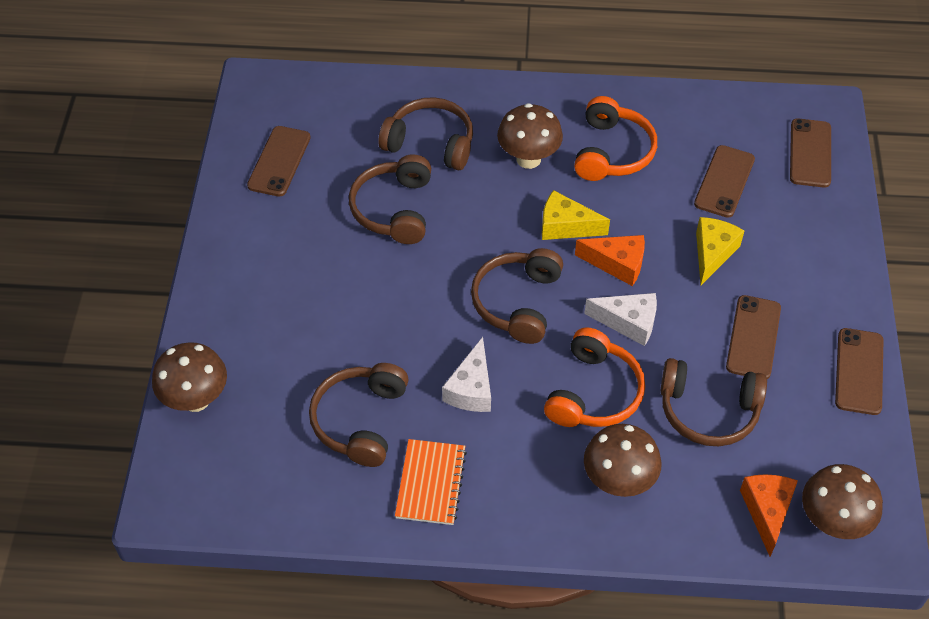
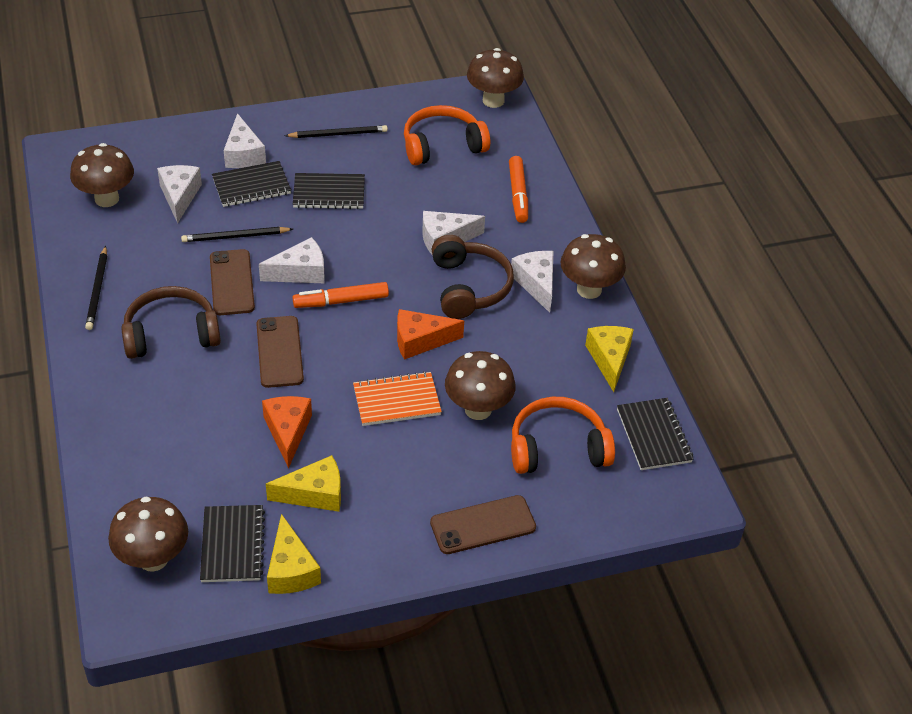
black notebook: none = 0 -> [200,505,265,582] [212,161,291,207] [293,173,365,209] [617,398,693,470] = 4
black pencil: none = 0 -> [85,246,107,330] [181,227,293,242] [285,125,388,138] = 3
brown headphones: [309,363,409,467] [349,154,431,244] [379,97,473,170] [471,248,563,344] [661,358,767,446] = 5 -> [121,286,221,359] [432,235,514,319] = 2
brown mushroom: [152,342,227,412] [497,103,563,169] [584,424,662,497] [802,464,883,539] = 4 -> [70,143,134,207] [108,497,188,572] [445,351,516,420] [467,48,524,108] [560,234,626,299] = 5
brown phone: [247,126,311,197] [694,145,755,218] [726,295,781,379] [790,118,831,188] [835,328,884,415] = 5 -> [210,249,255,315] [256,316,304,388] [430,495,536,554] = 3
orange marker: none = 0 -> [292,282,389,308] [509,156,528,223] = 2
white cheese: [442,337,491,412] [584,293,657,346] = 2 -> [157,165,202,224] [224,113,266,168] [259,237,324,283] [422,211,485,256] [511,251,553,313] = 5
yellow cheese: [542,190,610,240] [696,217,744,285] = 2 -> [266,455,341,512] [267,514,321,594] [585,326,634,392] = 3

